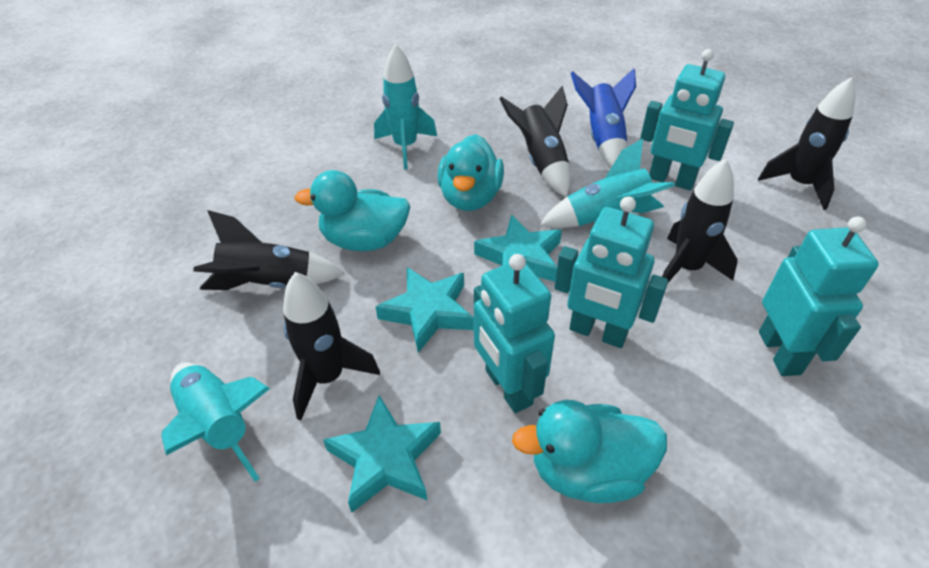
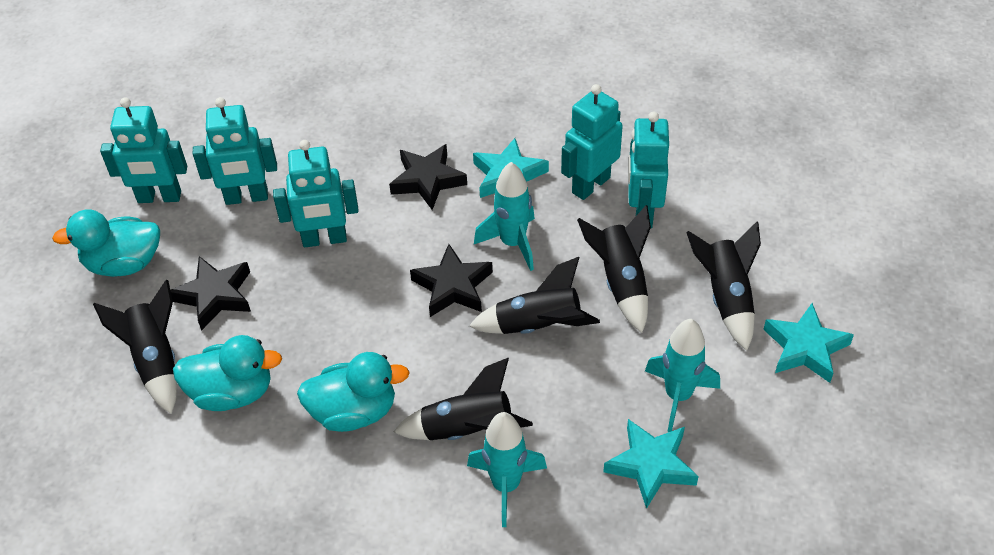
black star: none = 0 -> [170,256,251,331] [389,144,467,210] [410,244,493,317] = 3
blue rocket: [571,68,636,168] = 1 -> none = 0
turquoise robot: [474,254,555,413] [554,196,668,348] [640,49,734,190] [759,216,879,376] = 4 -> [100,97,187,203] [193,97,277,205] [273,140,359,247] [561,84,623,200] [628,112,669,228] = 5

